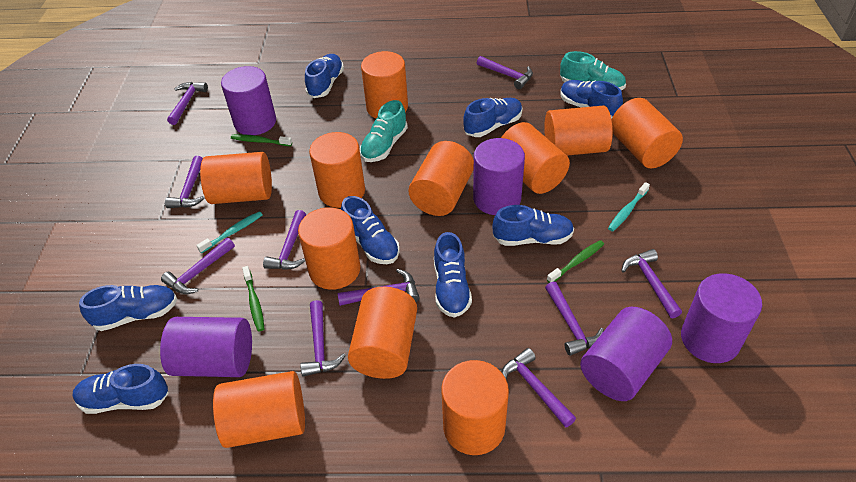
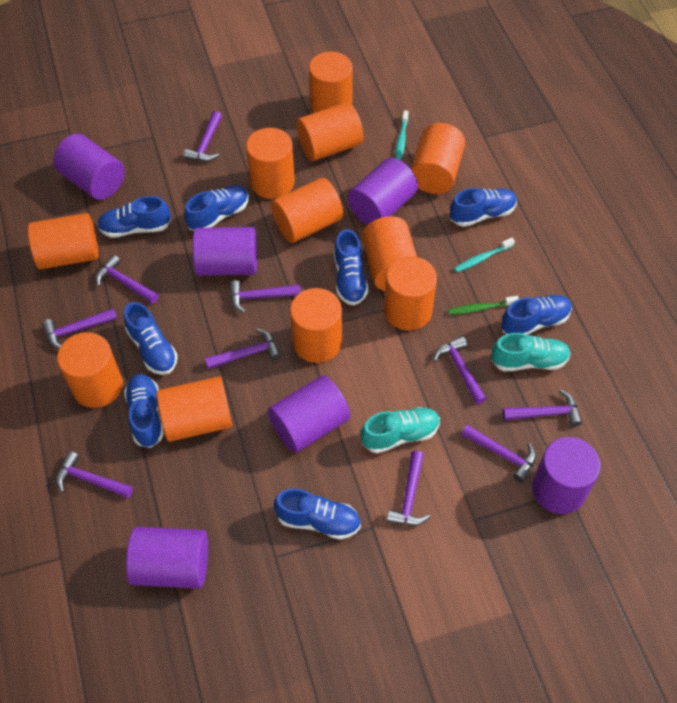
green toothbrush: [231,134,292,146] [242,266,264,332] [547,240,604,283] = 3 -> [448,296,519,315] = 1
purple cylinder: [160,317,252,377] [221,66,276,135] [473,138,525,215] [580,307,672,401] [681,273,762,363] = 5 -> [53,134,125,200] [126,527,208,589] [193,227,257,276] [268,375,350,453] [348,158,418,225] [532,437,601,514] = 6

